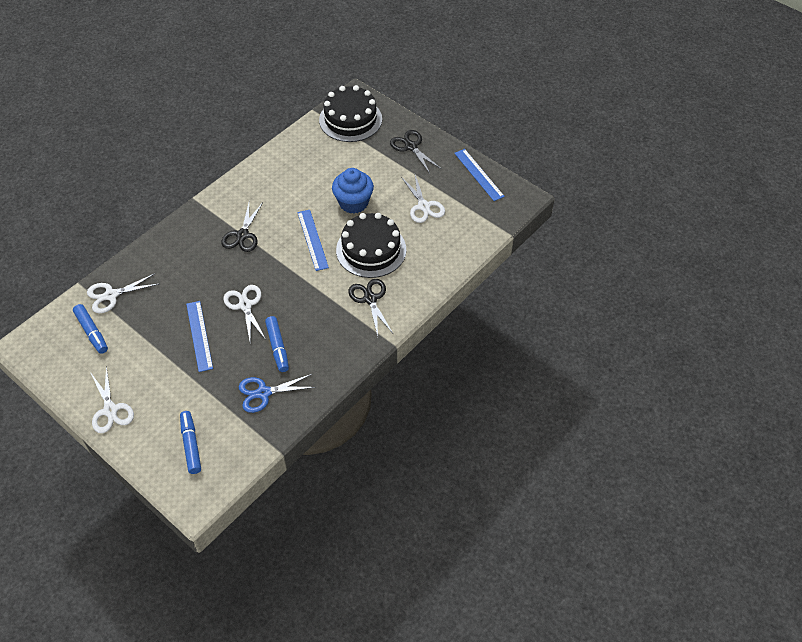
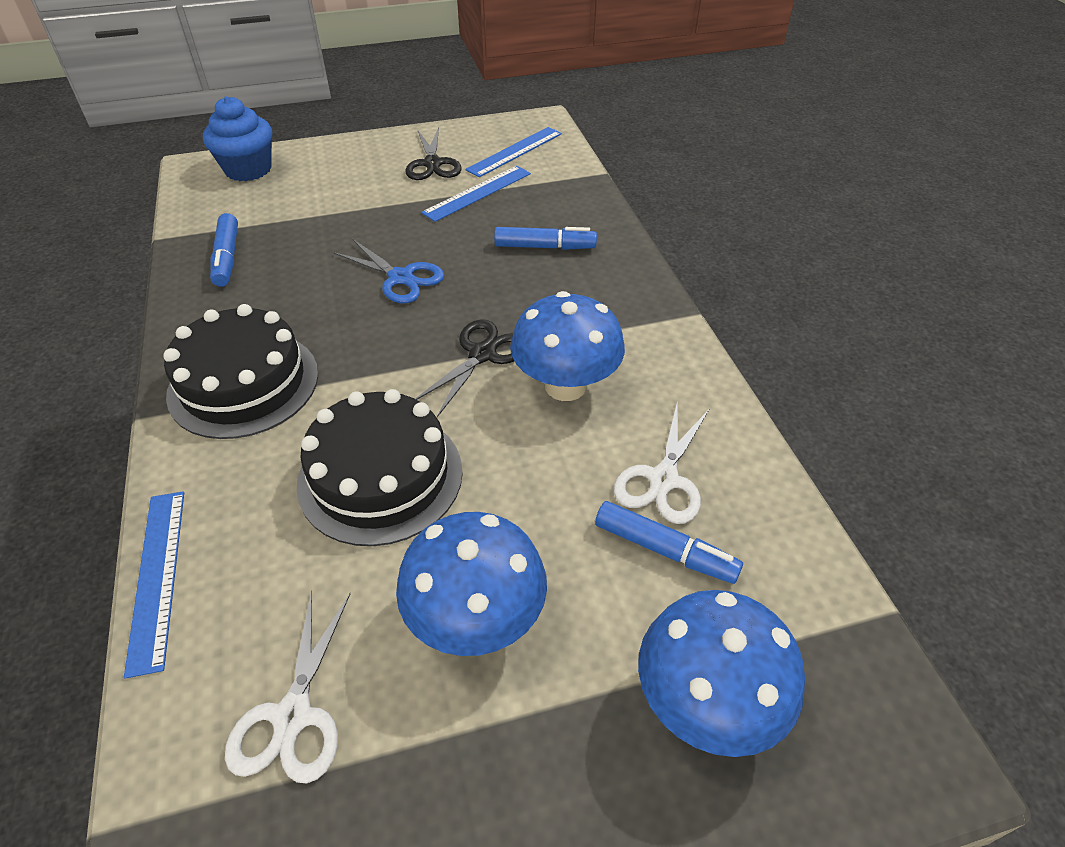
black scissors: [221,202,263,252] [348,279,393,336] [390,130,442,174] = 3 -> [405,127,462,180] [415,319,514,417] = 2
blue mushroom: none = 0 -> [396,512,547,656] [510,291,625,401] [638,590,805,757] = 3
white scissors: [87,273,159,313] [90,366,134,433] [223,285,266,340] [401,175,445,223] = 4 -> [225,590,350,783] [614,403,709,524] = 2

